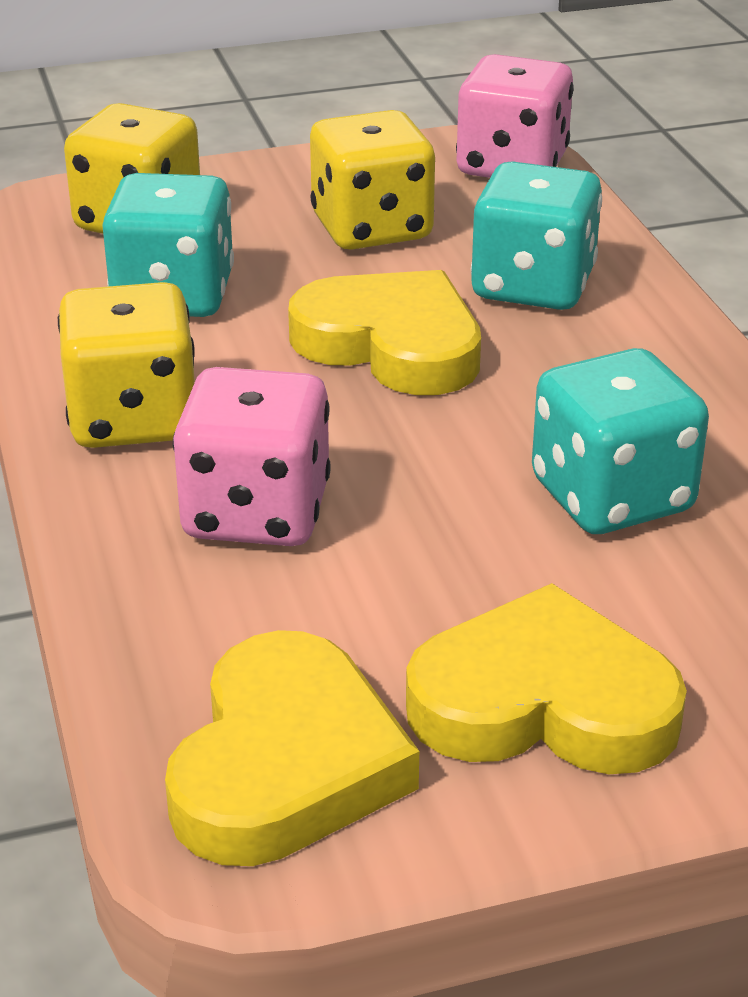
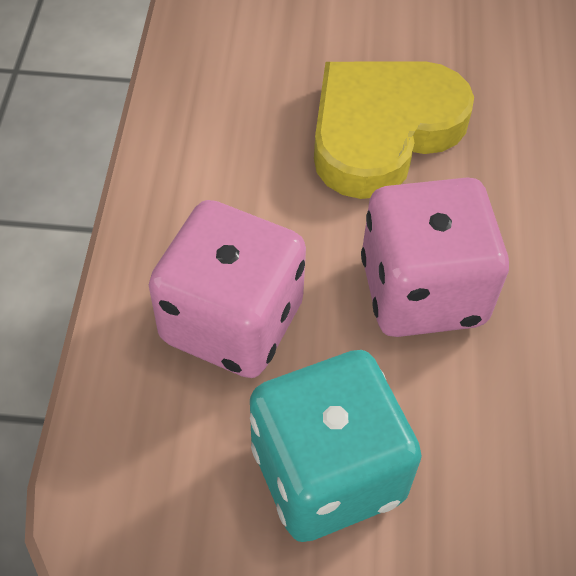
turquoise dice: [102,173,234,317] [471,161,602,310] [532,348,709,534] = 3 -> [250,350,422,542] = 1
yellow dice: [58,282,195,448] [64,103,200,234] [310,110,435,250] = 3 -> none = 0
yellow heart: [165,630,419,866] [288,270,481,395] [406,583,687,774] = 3 -> [314,61,474,199] = 1

